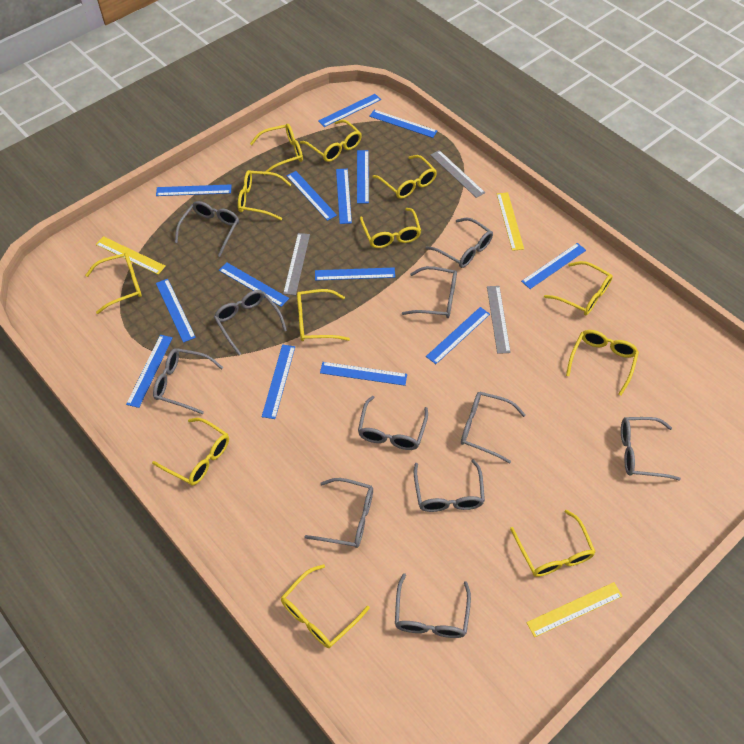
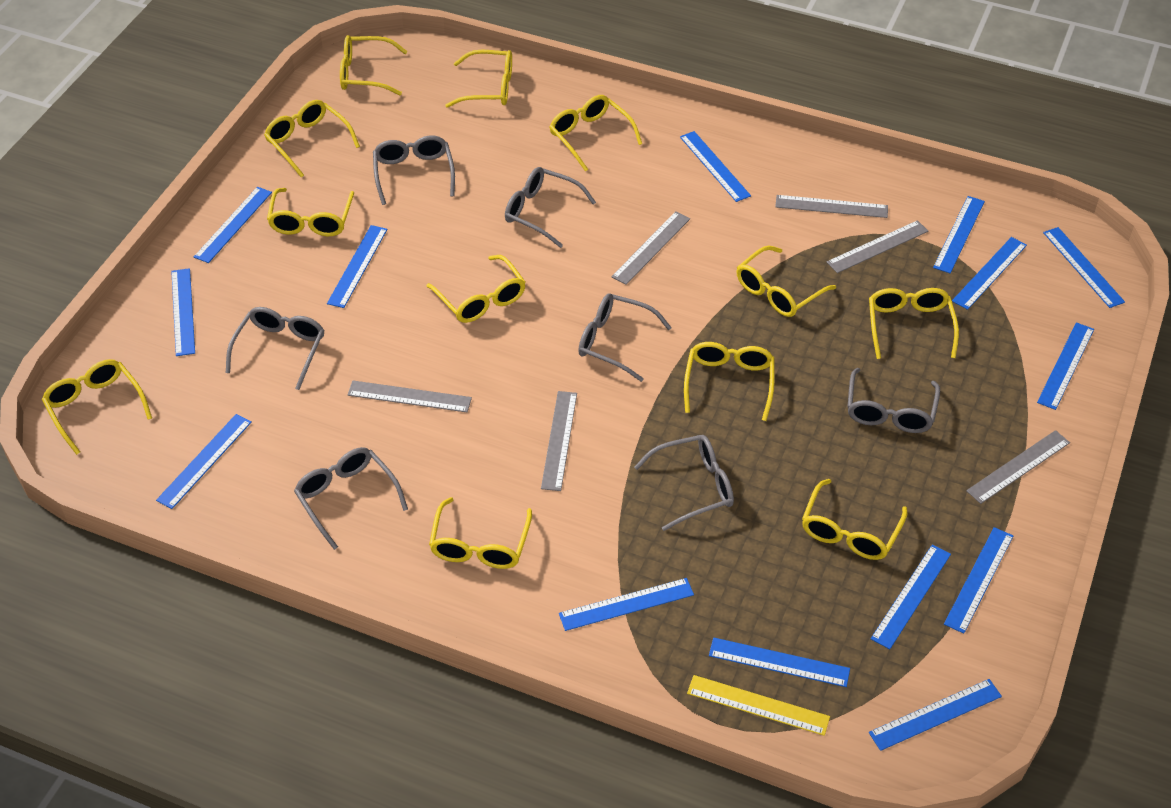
grey glasses: [153,348,223,414] [175,201,239,257] [214,290,287,355] [304,478,373,548] [358,396,428,450] [395,573,471,638] [402,266,457,318] [414,459,485,512] [426,218,493,268] [461,392,526,464] [621,417,681,481] = 11 -> [226,307,325,390] [294,447,408,550] [373,135,455,205] [505,167,596,248] [578,293,672,382] [634,435,734,531] [847,368,940,433] = 7
grey ruler: [283,233,310,295] [430,150,485,198] [487,286,511,354] = 3 -> [347,381,472,412] [541,391,577,491] [611,211,690,285] [775,195,888,218] [827,220,928,273] [966,430,1070,504] = 6
yellow ruler: [96,236,166,274] [497,192,524,251] [526,582,623,637] = 3 -> [687,675,830,736] = 1

